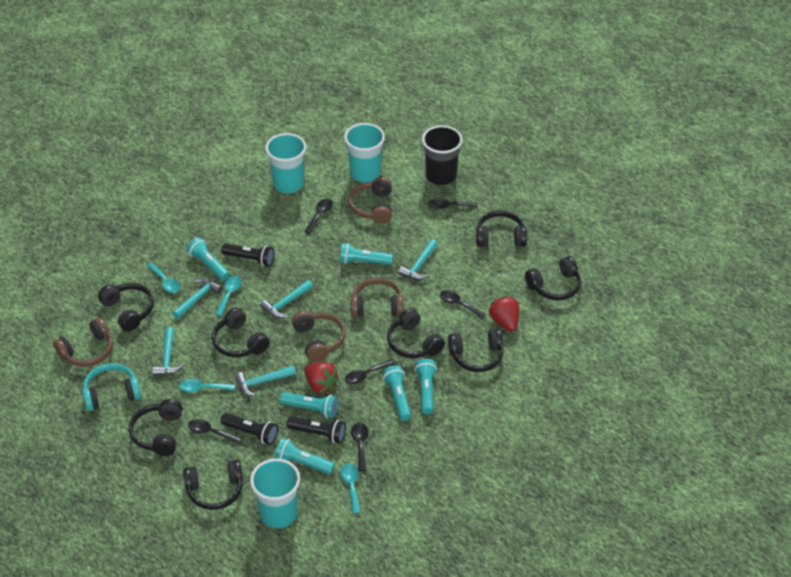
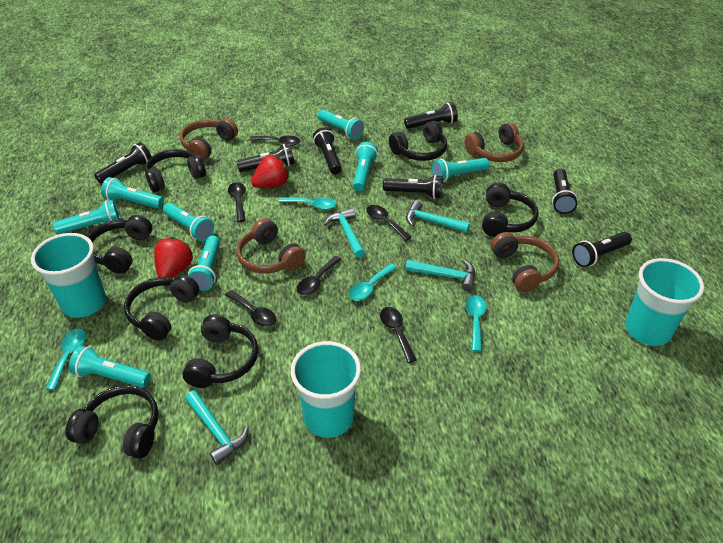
black cup: [422,125,463,185] = 1 -> none = 0
black flashlight: [221,243,274,267] [221,413,278,445] [287,416,346,444] = 3 -> [94,142,152,184] [236,143,295,172] [313,127,342,174] [383,175,443,199] [404,102,458,129] [552,169,578,214] [572,232,632,267] = 7
black headphones: [98,283,154,332] [129,399,182,456] [183,459,243,510] [212,308,270,357] [387,308,445,358] [448,328,504,372] [476,210,527,247] [525,256,581,300] = 8 -> [65,385,159,459] [87,215,152,274] [124,275,199,341] [145,149,206,192] [182,314,258,388] [389,121,447,161] [482,183,538,237] = 7
turquoise flashlight: [187,237,230,281] [275,438,335,474] [280,392,338,418] [340,243,393,265] [382,366,412,421] [414,359,437,414] = 6 -> [52,200,121,234] [69,346,151,388] [101,177,164,209] [163,203,214,241] [188,235,220,291] [318,110,364,140] [353,142,378,191] [432,158,489,182] = 8
turquoise hammer: [152,327,184,376] [173,278,222,319] [235,366,296,397] [260,280,313,318] [398,239,438,280] = 5 -> [185,390,249,465] [324,208,365,258] [405,260,475,291] [406,200,470,233] = 4
turquoise headphones: [83,363,141,411] = 1 -> none = 0

